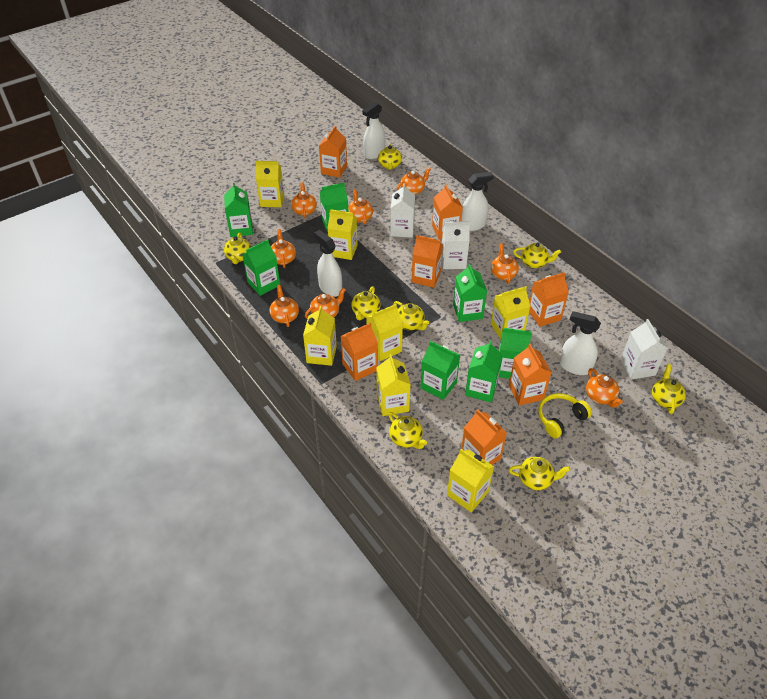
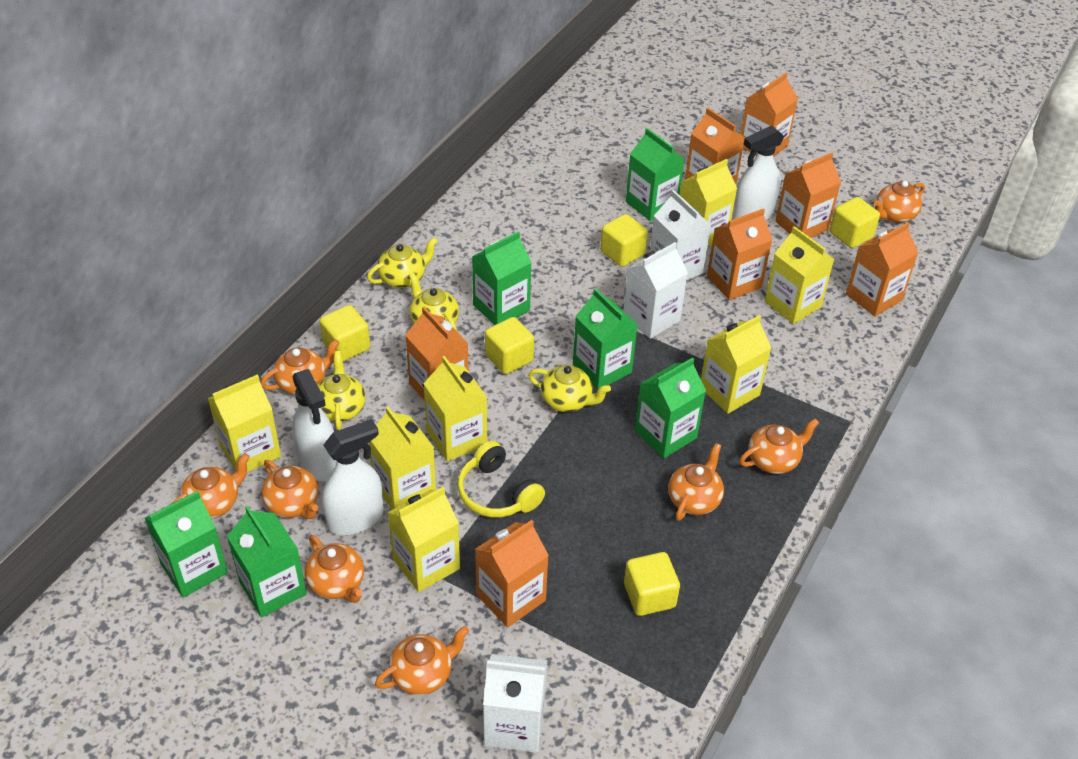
green carton: [224,182,253,237] [242,239,280,296] [320,183,348,232] [420,341,460,400] [453,264,487,322] [465,340,503,402] [499,328,532,379] = 7 -> [145,491,228,598] [227,506,307,618] [472,232,532,325] [573,288,638,390] [626,128,685,221] [635,357,706,458] = 6
white spray bottle: [314,230,342,297] [362,102,385,159] [461,172,494,231] [560,311,601,375] = 4 -> [292,369,336,482] [322,419,383,535] [732,126,784,220] = 3
yellow cube: none = 0 -> [320,305,370,362] [485,317,534,374] [600,214,648,267] [624,552,680,616] [830,197,880,248] = 5
yellow teapot: [224,232,251,264] [351,286,380,320] [378,144,402,170] [388,412,427,449] [393,301,429,330] [509,457,570,490] [514,243,561,268] [652,364,686,414] = 8 -> [318,351,366,430] [367,237,438,288] [409,272,459,331] [528,365,611,412] = 4

